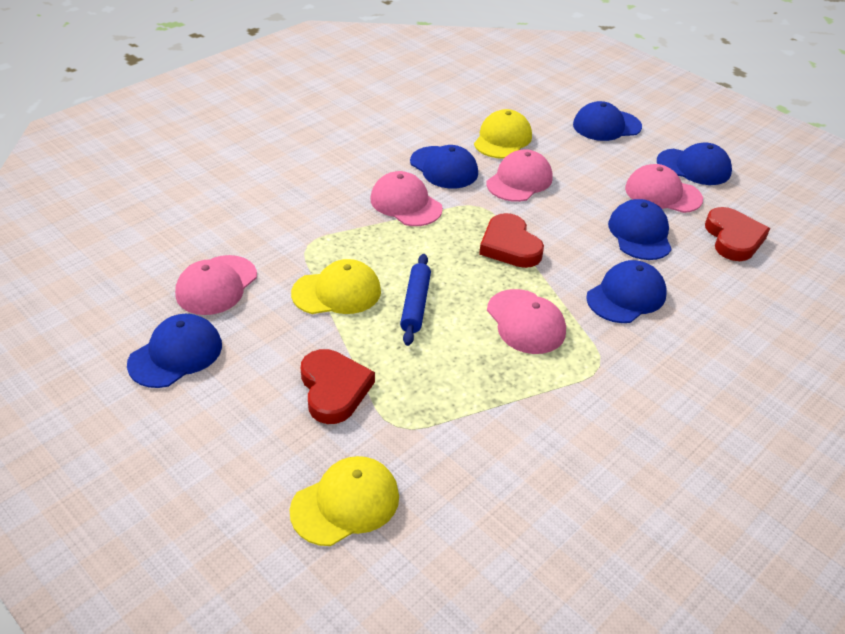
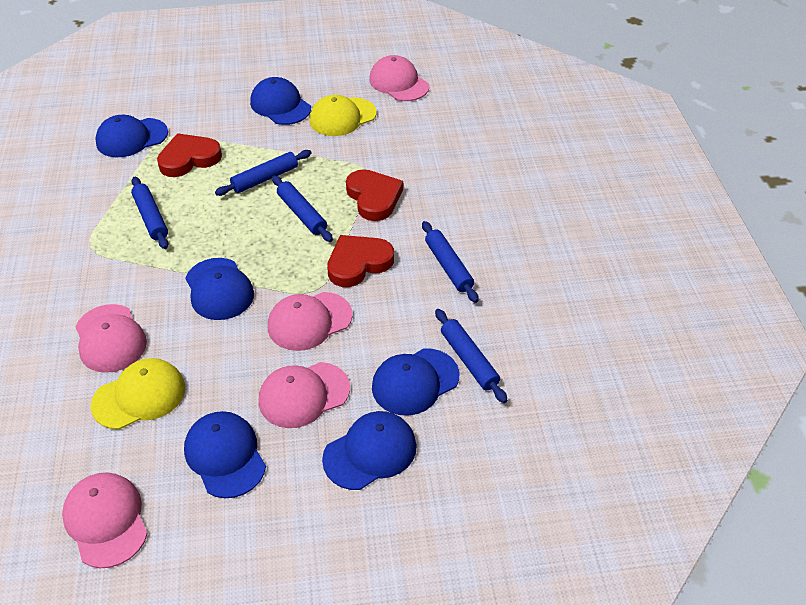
blue rolling pin: [400,254,431,346] = 1 -> [131,177,168,249] [215,150,312,196] [272,176,333,242] [422,221,478,303] [435,309,507,403] = 5
yellow cap: [290,456,399,546] [291,259,381,314] [474,109,532,159] = 3 -> [91,358,185,430] [309,95,377,136] = 2

